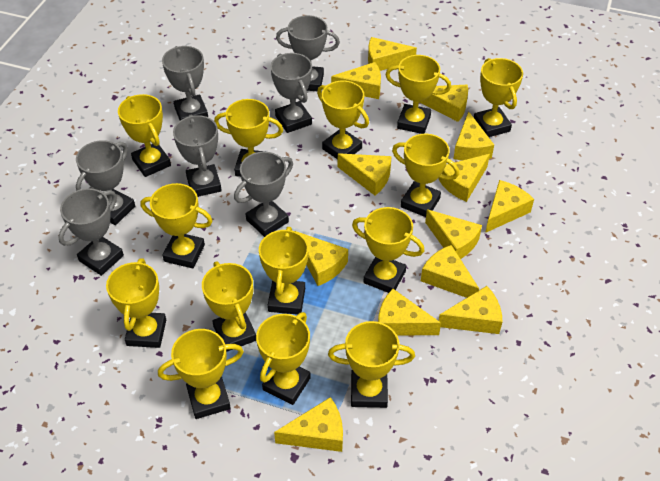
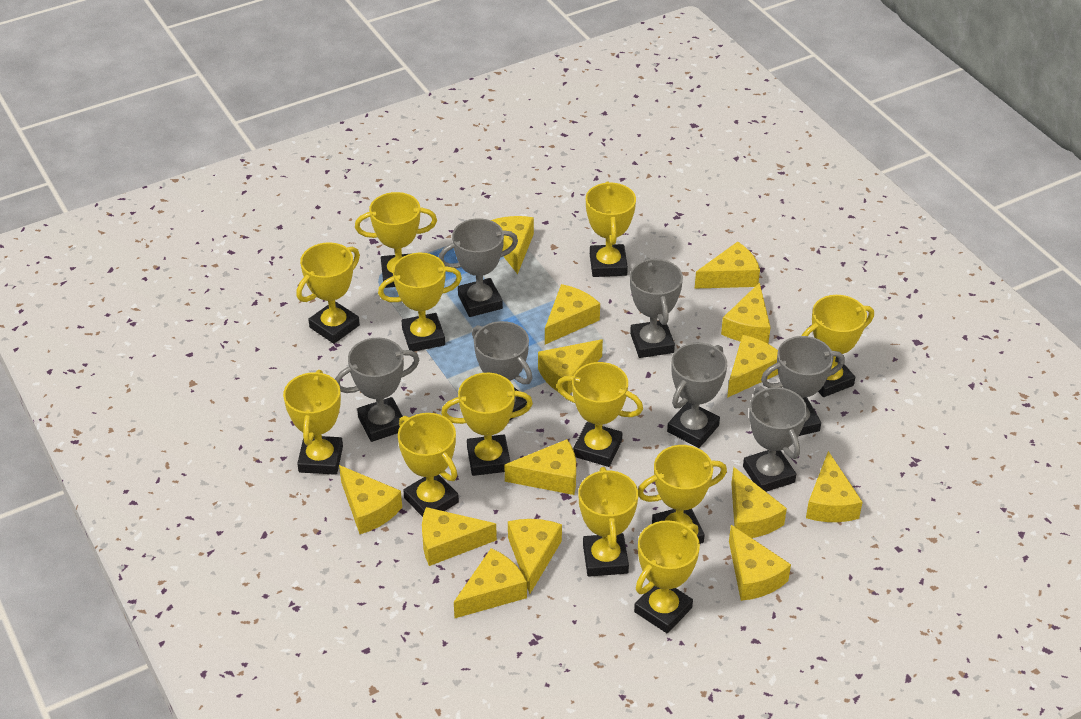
yellow cheese: [274,397,343,452] [295,231,348,286] [331,62,381,99] [338,153,392,195] [368,37,417,71] [378,289,441,336] [419,85,468,122] [421,245,479,298] [425,209,482,259] [438,154,490,202] [439,286,503,334] [453,111,494,161] [485,180,534,233] = 13 -> [339,465,402,534] [422,507,497,566] [454,548,527,618] [491,216,534,274] [504,439,576,495] [508,519,562,594] [538,339,603,395] [545,284,600,344] [695,242,760,289] [721,282,771,344] [727,335,778,398] [729,525,791,601] [731,467,787,538] [806,451,863,522] = 14
yellow trophy: [106,258,166,348] [118,94,171,177] [141,183,212,268] [158,329,244,419] [202,262,256,352] [214,99,283,177] [256,312,311,405] [259,227,309,315] [317,81,369,159] [328,321,415,408] [352,207,424,293] [386,55,451,134] [392,134,459,217] [474,58,523,137] = 14 -> [283,370,343,475] [296,242,360,344] [355,192,437,288] [378,253,462,351] [398,413,459,517] [441,373,533,476] [557,362,643,467] [578,467,638,577] [586,181,636,277] [634,520,700,633] [638,445,727,544] [801,295,874,397] = 12

